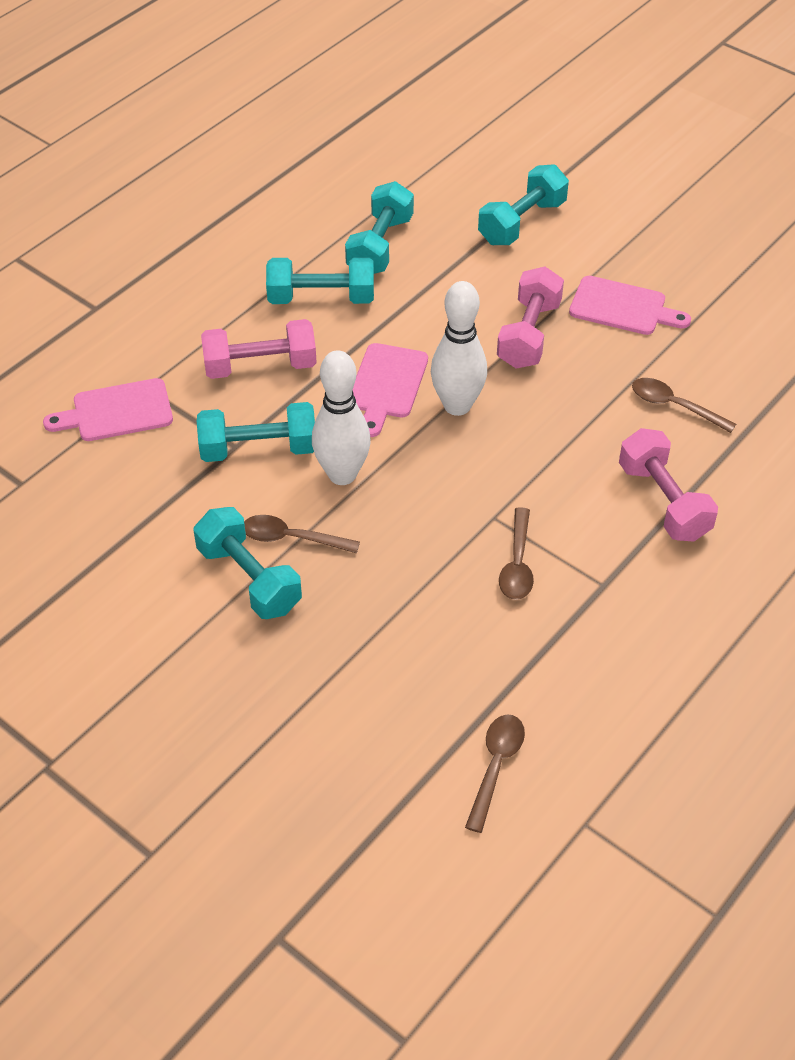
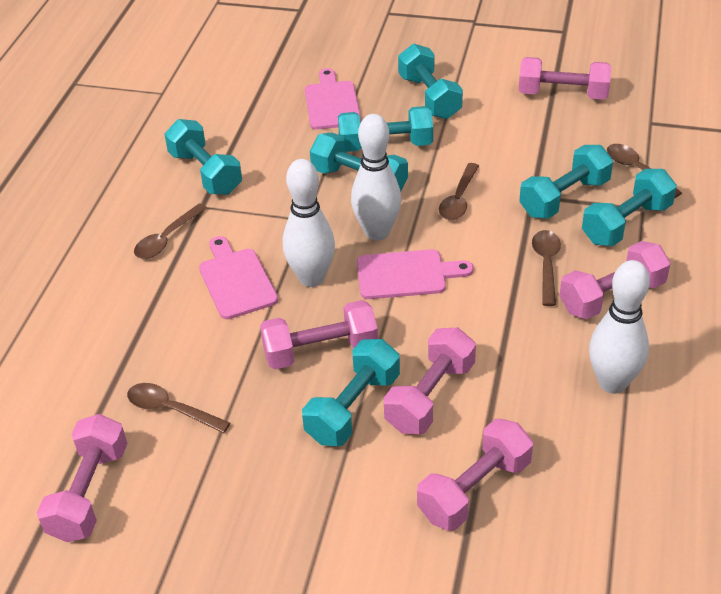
brown spoon: [244,515,360,553] [465,715,525,833] [499,507,534,600] [632,378,736,433] = 4 -> [127,383,230,433] [134,204,207,259] [439,163,479,220] [532,230,561,306] [607,144,682,198] = 5
pink dumbbell: [201,319,317,379] [497,267,564,369] [619,428,718,541] = 3 -> [37,414,127,542] [260,300,378,369] [384,328,476,434] [417,419,533,531] [518,57,611,100] [559,241,671,319] = 6
turquoise dumbbell: [193,507,302,619] [197,402,315,462] [266,257,374,304] [345,181,414,274] [478,164,569,245] = 5 -> [164,119,242,195] [302,339,400,446] [310,133,408,191] [338,106,433,152] [398,44,463,119] [519,145,613,219] [582,169,677,246] = 7
white bowling pin: [312,350,371,485] [431,281,487,416] = 2 -> [283,159,335,287] [351,114,401,241] [589,260,650,394] = 3

